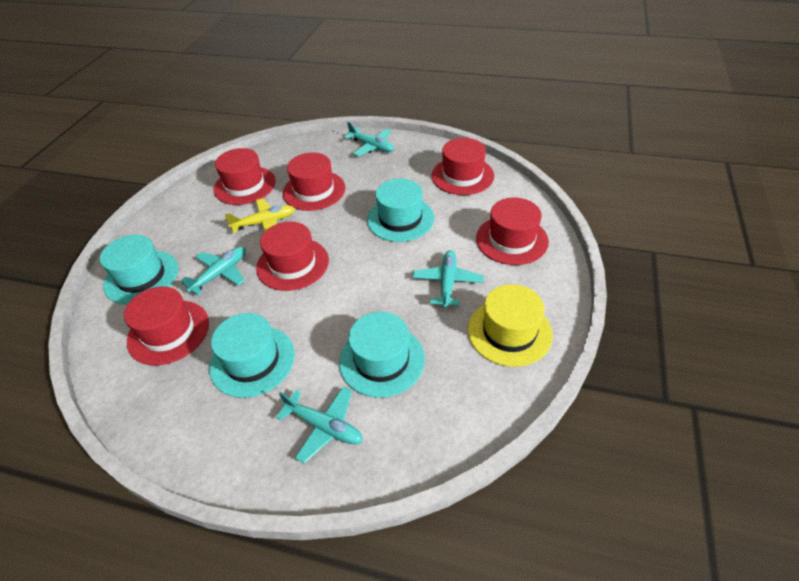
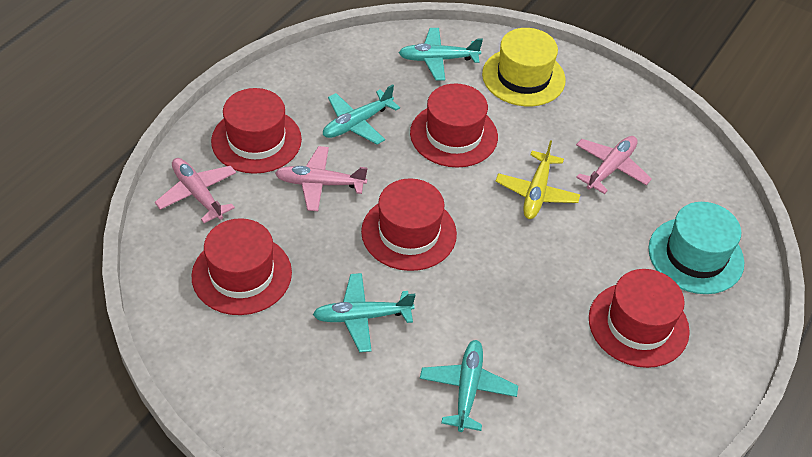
pink plane: none = 0 -> [155,158,236,223] [275,146,367,211] [576,136,652,194] = 3
red hat: [124,286,209,365] [214,148,276,205] [256,222,329,291] [283,153,345,211] [432,138,494,195] [476,198,549,265] = 6 -> [191,218,292,315] [211,88,302,174] [361,178,457,271] [410,83,498,168] [589,269,690,368] = 5
turquoise hat: [100,235,179,304] [209,313,295,398] [339,312,425,398] [367,179,434,242] = 4 -> [649,202,744,294] = 1

